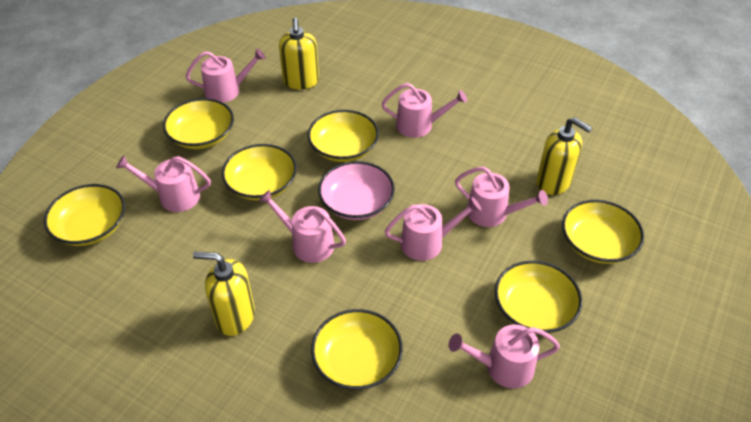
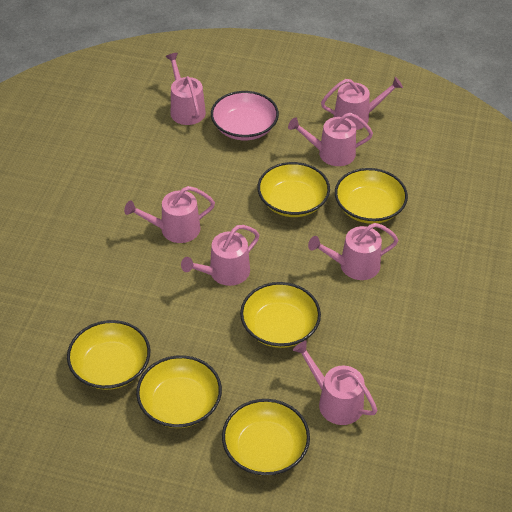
yellow bowl: [44,184,125,246] [163,98,234,149] [222,144,297,200] [308,110,379,162] [311,309,403,390] [495,261,582,333] [562,200,644,264] = 7 -> [67,320,150,390] [136,355,222,428] [222,399,310,476] [240,282,321,348] [257,162,330,217] [335,168,408,224] = 6
yellow soap dispenser: [193,252,255,336] [279,18,319,89] [537,117,593,195] = 3 -> none = 0

